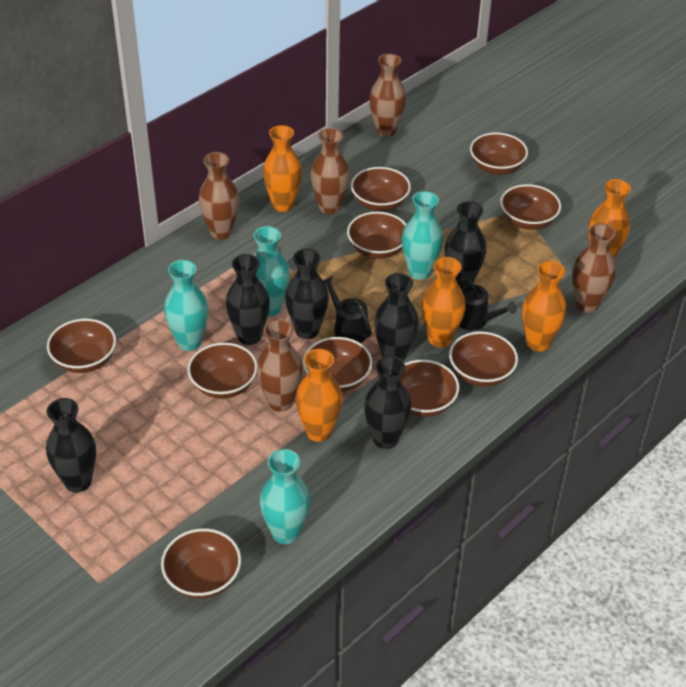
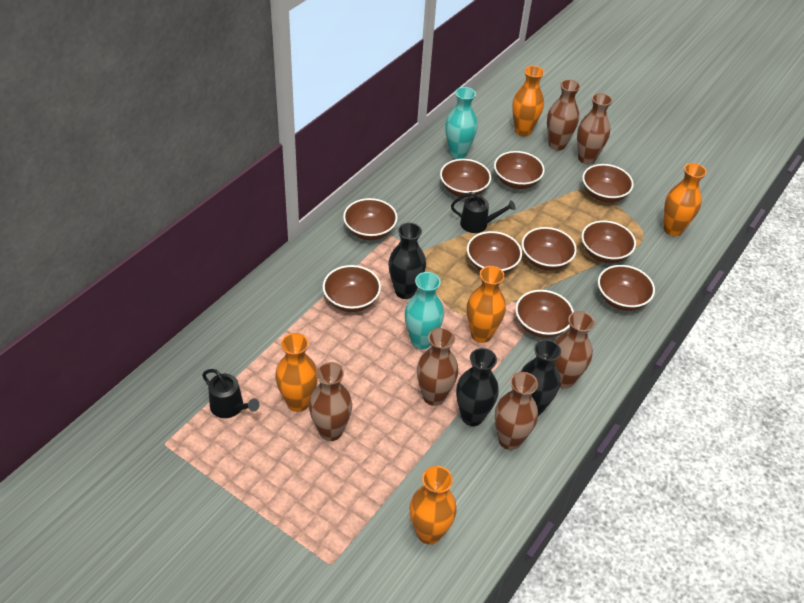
black vase: [46,398,96,493] [226,254,270,345] [285,249,329,339] [364,356,411,449] [374,273,419,361] [444,201,487,288] = 6 -> [388,222,426,299] [456,348,499,426] [521,340,561,416] = 3
brown vase: [199,152,239,240] [257,319,303,412] [311,128,350,214] [369,54,406,137] [572,223,616,313] = 5 -> [309,362,352,441] [417,328,458,406] [494,372,538,450] [547,79,581,150] [554,311,595,389] [577,93,613,164] = 6
turquoise vase: [164,260,208,351] [253,226,290,316] [260,449,310,544] [402,191,443,280] = 4 -> [405,272,444,349] [445,87,478,159] = 2

